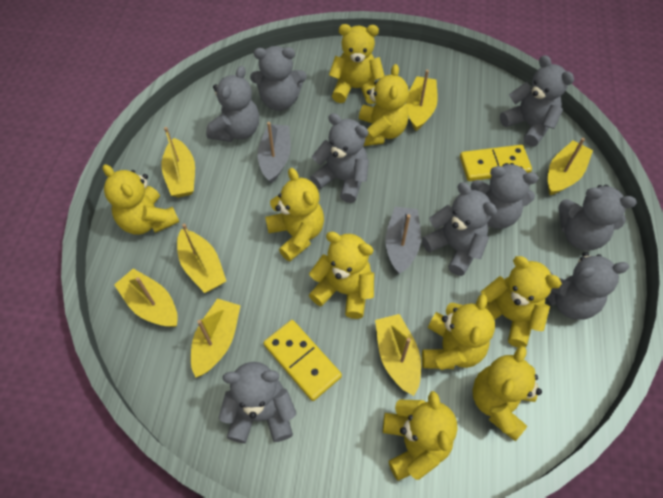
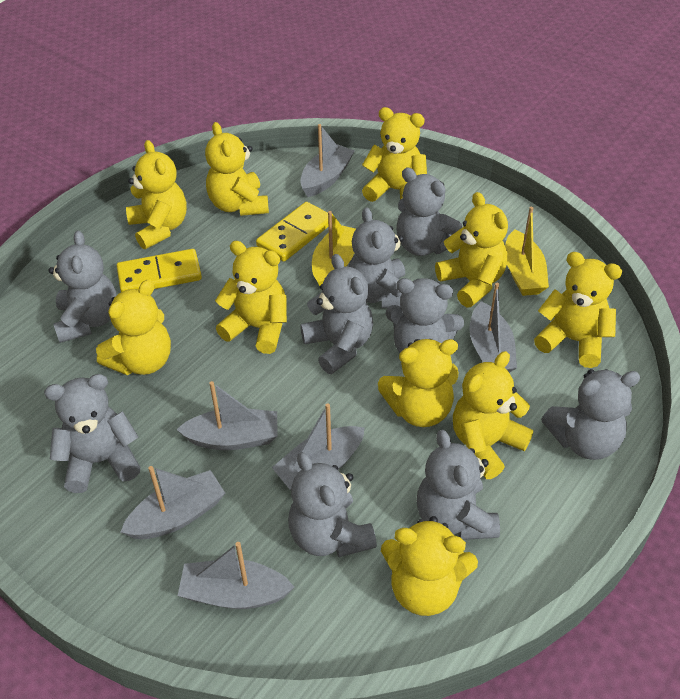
grey boat: [258,122,291,183] [385,207,421,274] = 2 -> [121,466,225,539] [176,381,278,450] [178,542,294,609] [272,403,365,490] [300,124,355,197] [469,283,517,373] = 6
yellow boat: [114,268,178,327] [161,127,195,197] [177,224,226,293] [191,298,241,378] [375,314,421,396] [406,70,438,131] [548,138,593,195] = 7 -> [312,211,356,286] [505,207,549,296] = 2
yellow teddy bear: [102,164,179,235] [265,168,324,262] [309,232,374,319] [329,24,385,104] [359,64,409,146] [383,391,457,481] [422,294,495,370] [472,346,542,441] [481,256,562,348] = 9 -> [96,280,171,375] [126,140,187,249] [205,122,269,216] [215,241,287,354] [362,107,427,202] [378,339,458,427] [381,516,478,616] [435,192,508,307] [453,351,533,479] [534,252,622,368] = 10

